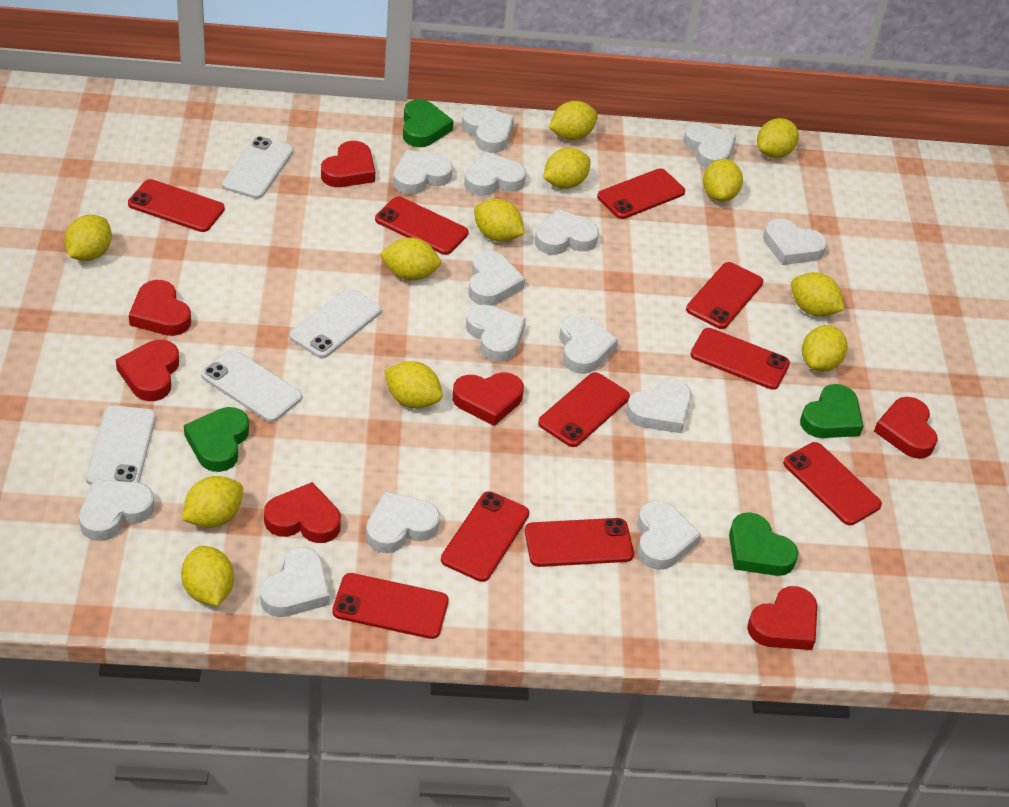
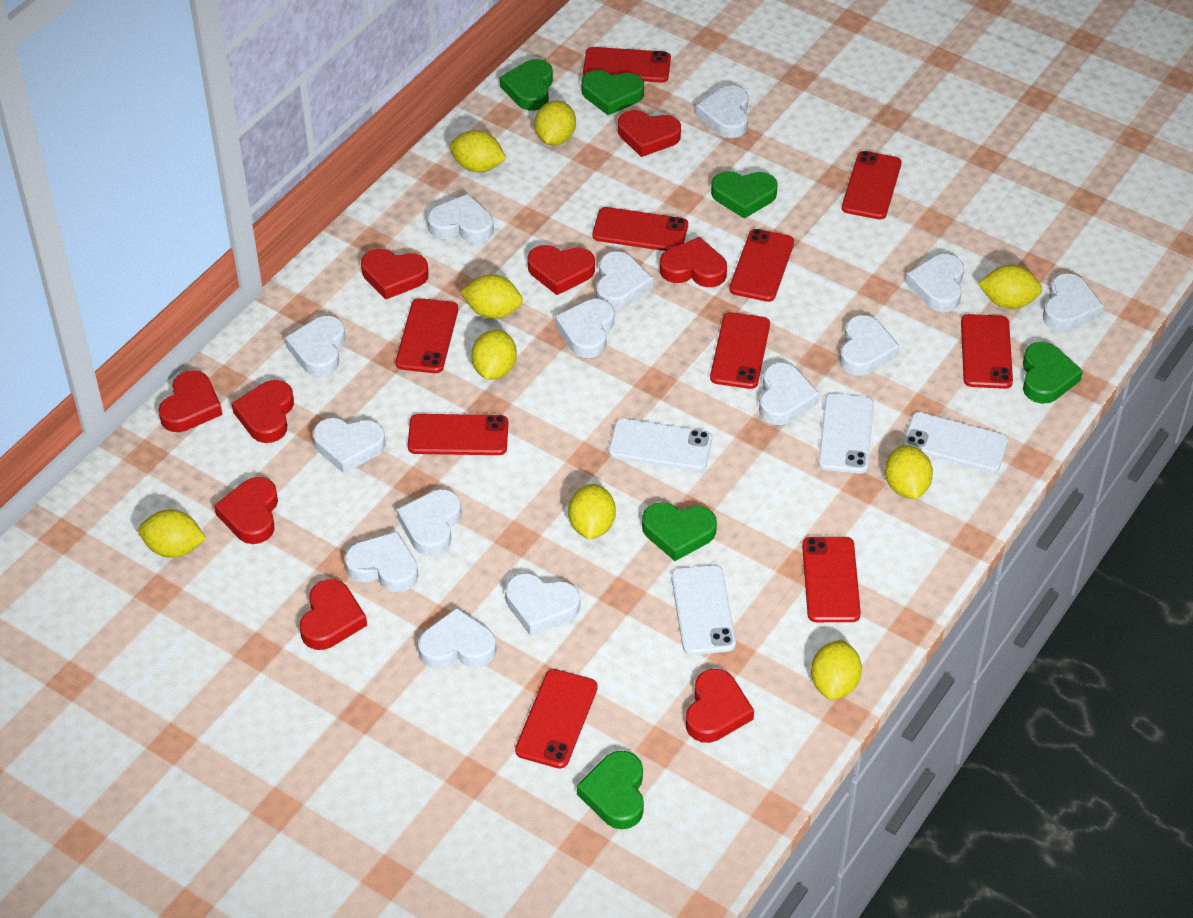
green heart: [184,407,249,472] [403,99,454,147] [729,512,799,576] [800,384,863,438] = 4 -> [500,59,553,111] [577,751,644,829] [581,70,644,115] [642,503,717,561] [711,171,778,219] [1023,342,1083,404] = 6
red heart: [116,340,179,401] [129,280,191,336] [264,482,341,543] [321,141,375,187] [452,372,524,426] [747,586,817,650] [874,397,937,459] = 7 -> [158,370,223,432] [214,477,278,544] [231,380,294,443] [300,579,367,650] [361,249,429,300] [528,245,595,295] [618,110,681,157] [660,237,727,287] [686,669,754,743] = 9
yellow lemon: [64,215,112,261] [181,546,234,606] [182,476,243,528] [379,238,441,281] [384,361,443,409] [474,199,525,242] [543,148,591,189] [549,101,598,140] [703,159,743,202] [757,118,799,158] [791,272,845,317] [802,325,847,372] = 12 -> [138,509,206,558] [450,130,506,172] [460,274,523,319] [471,330,517,380] [534,100,576,146] [568,484,616,540] [811,640,862,700] [885,445,933,499] [978,265,1042,309] = 9

